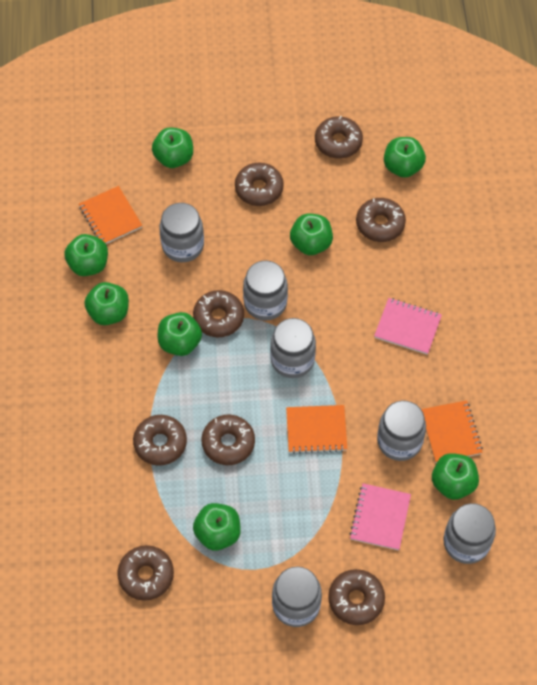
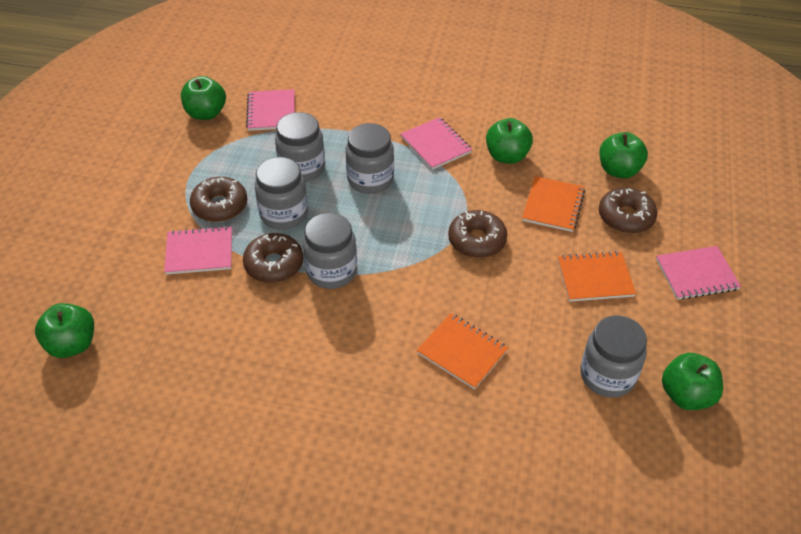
brown donut: [117,545,174,601] [133,415,187,466] [193,290,244,337] [201,414,255,465] [235,163,284,206] [315,116,363,159] [328,569,385,625] [356,198,406,242] = 8 -> [190,177,247,222] [243,233,303,283] [448,210,507,258] [599,187,657,234] = 4
green apple: [64,234,108,276] [84,282,129,325] [152,127,193,168] [158,312,202,356] [193,503,241,551] [290,214,333,255] [384,137,426,178] [432,453,479,500] = 8 -> [35,303,94,358] [181,76,226,120] [486,118,533,164] [599,132,648,178] [662,353,723,410] = 5
grey jar: [159,203,204,262] [243,261,288,321] [270,318,316,378] [272,566,322,627] [377,401,426,461] [443,503,496,564] = 6 -> [255,157,308,230] [275,112,325,182] [303,213,357,289] [346,123,394,194] [580,316,647,397] = 5
pink notebook: [349,483,411,550] [374,298,442,355] = 2 -> [164,226,232,275] [246,89,295,131] [401,117,472,170] [656,246,741,300] = 4

